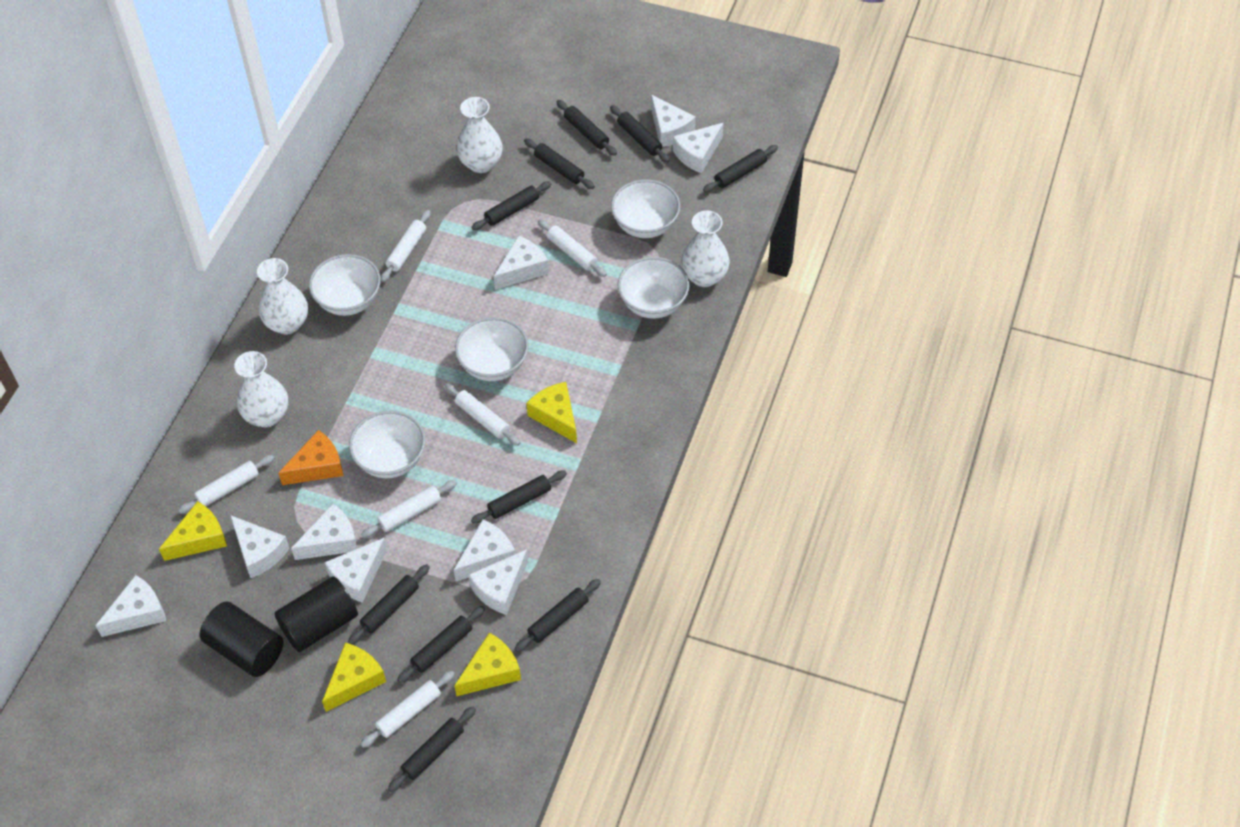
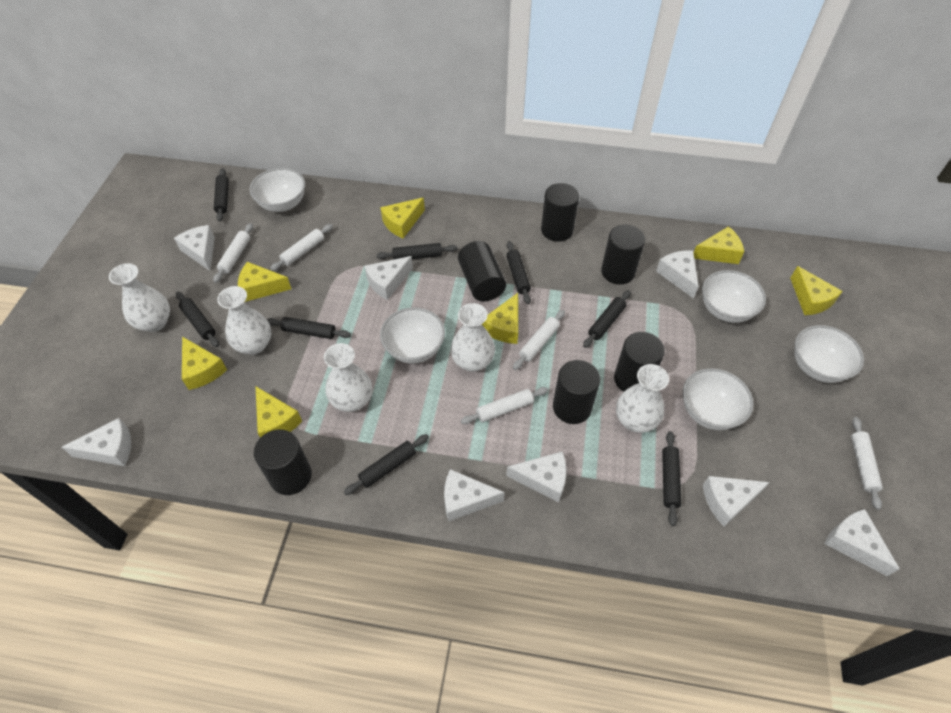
black cylinder: [200,602,283,677] [274,576,358,652] = 2 -> [254,430,312,495] [458,241,506,301] [541,183,579,242] [553,360,600,424] [601,224,645,285] [614,332,665,392] = 6
black rolling pin: [348,564,430,644] [388,707,476,792] [397,606,485,683] [471,181,551,230] [471,470,567,524] [515,579,601,652] [524,138,595,189] [557,100,617,156] [610,105,670,163] [703,145,778,192] = 10 -> [176,292,219,347] [214,168,229,222] [267,317,351,339] [344,434,429,495] [377,243,457,260] [506,241,531,304] [583,290,631,348] [662,431,681,526] = 8
orange cheese: [278,430,344,485] = 1 -> none = 0
white cheese: [95,575,166,637] [230,515,289,578] [291,504,358,560] [325,538,387,603] [454,519,515,581] [468,549,528,615] [494,236,549,290] [651,95,696,147] [673,123,724,173] = 9 -> [62,418,131,466] [174,225,215,271] [365,256,413,300] [444,469,505,521] [506,451,566,502] [656,250,699,299] [703,476,770,527] [824,509,900,576] = 8
white rolling pin: [178,455,274,514] [361,480,457,538] [361,671,455,748] [381,210,431,282] [445,383,520,446] [538,219,607,277] = 6 -> [213,223,253,283] [270,224,333,271] [461,387,548,424] [513,310,565,370] [851,417,883,510] = 5
white vase: [234,351,288,427] [257,258,308,335] [457,97,503,173] [681,211,730,287] = 4 -> [109,263,170,332] [217,286,271,355] [324,343,372,412] [451,303,495,372] [616,364,669,433] = 5
yellow cheese: [159,501,227,561] [322,642,386,712] [454,633,521,696] [526,382,577,443] = 4 -> [182,337,227,390] [238,262,291,302] [255,386,302,438] [380,198,425,238] [482,293,518,344] [694,226,744,264] [790,266,843,315] = 7

